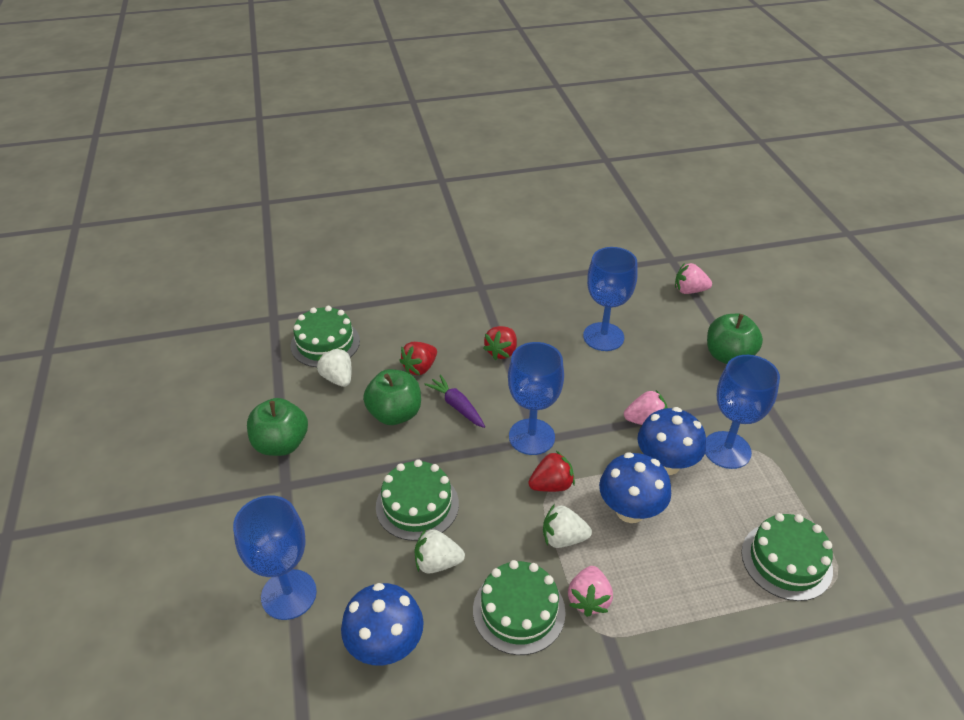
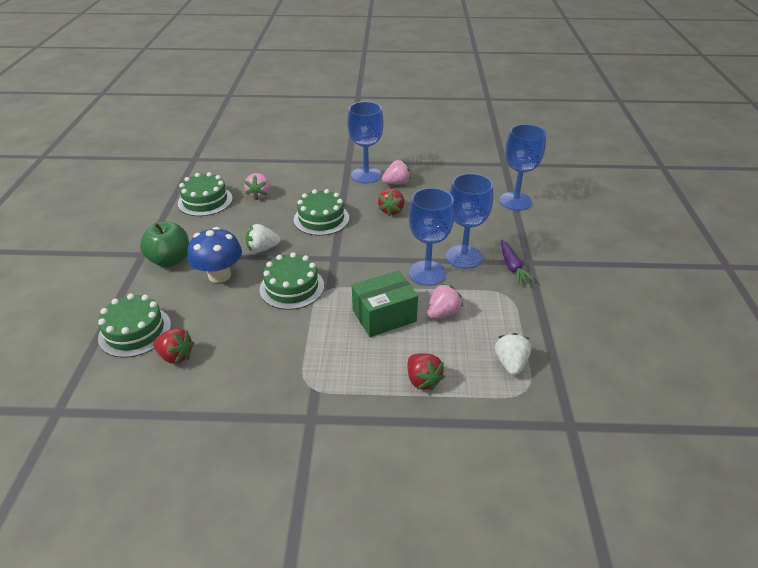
blue mushroom: [341,583,424,666] [599,452,671,523] [637,407,706,475] = 3 -> [187,227,242,283] = 1
green apple: [247,398,308,456] [363,369,421,425] [707,314,763,364] = 3 -> [140,222,189,267] = 1
green box: none = 0 -> [352,271,418,337] = 1
white strawberry: [317,348,352,387] [414,529,465,574] [543,504,592,548] = 3 -> [246,224,280,253] [495,333,531,375] = 2

